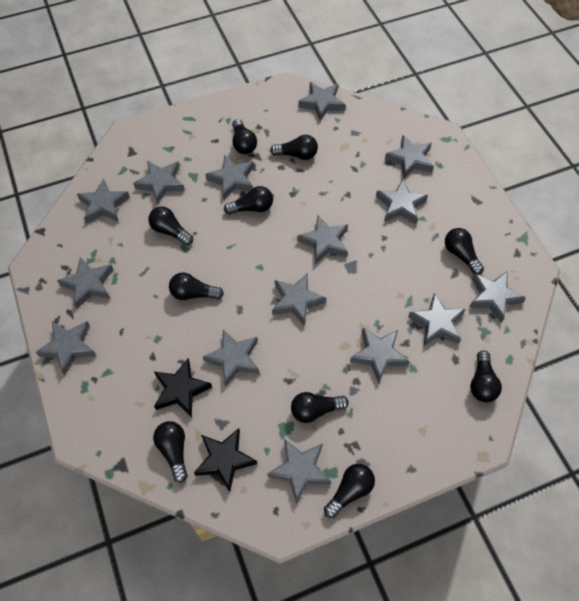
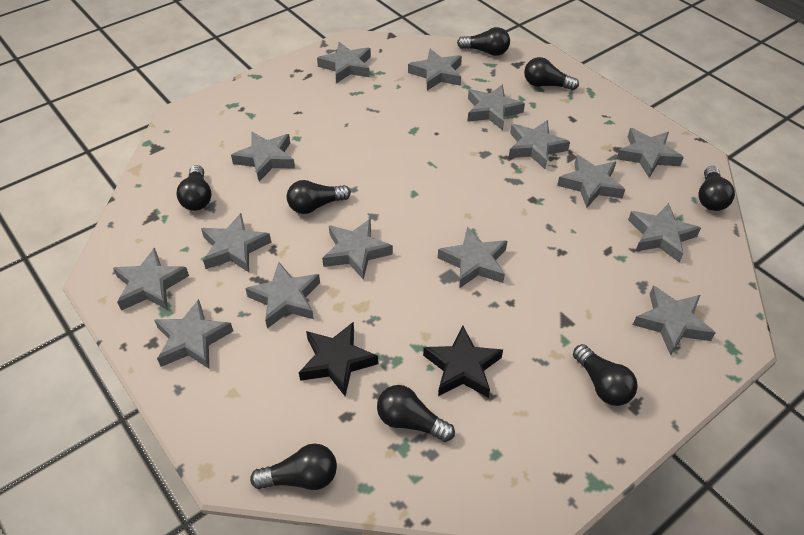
black light bulb: [148,206,193,245] [153,421,188,483] [169,272,224,300] [224,186,273,214] [232,119,257,154] [270,135,318,160] [291,392,349,423] [324,464,375,518] [445,228,484,275] [470,350,502,402] = 10 -> [177,165,212,211] [250,444,337,490] [287,180,351,214] [377,385,455,442] [457,27,510,56] [524,57,579,91] [573,344,638,406] [698,166,735,211] = 8

